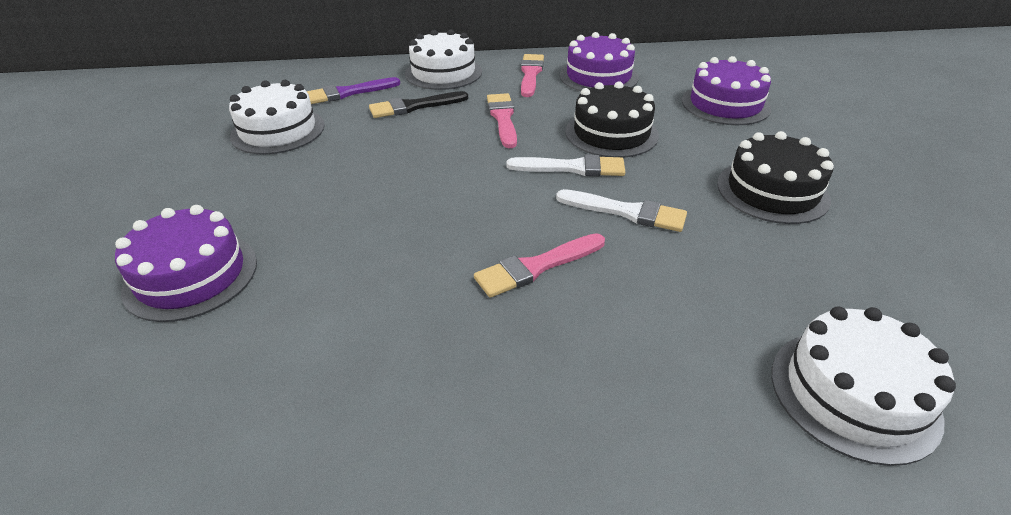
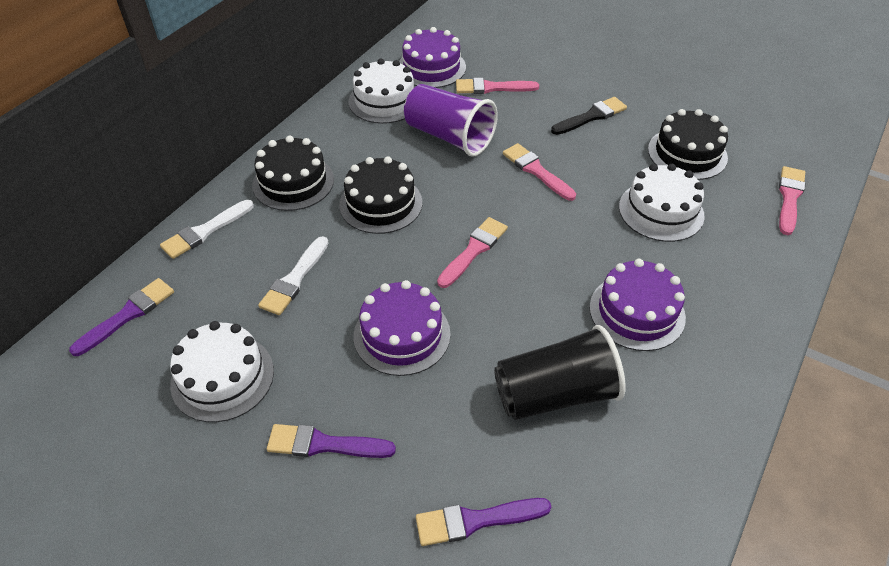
black cake: [565,81,659,158] [717,131,834,224] = 2 -> [252,136,334,211] [339,156,422,234] [648,109,728,180] = 3
black cup: none = 0 -> [494,325,626,420] = 1
pink brush: [474,233,605,298] [487,93,517,148] [521,54,544,97] = 3 -> [437,217,508,288] [456,78,539,94] [503,143,576,201] [779,166,805,235] = 4
purple brush: [307,77,400,104] = 1 -> [69,278,174,356] [267,424,396,458] [416,498,551,546] = 3
purple cup: none = 0 -> [404,84,498,157] = 1

